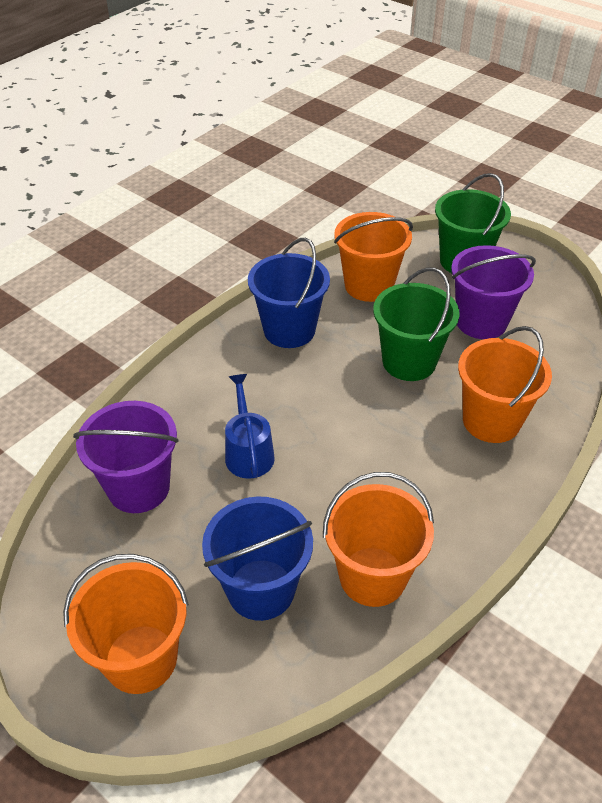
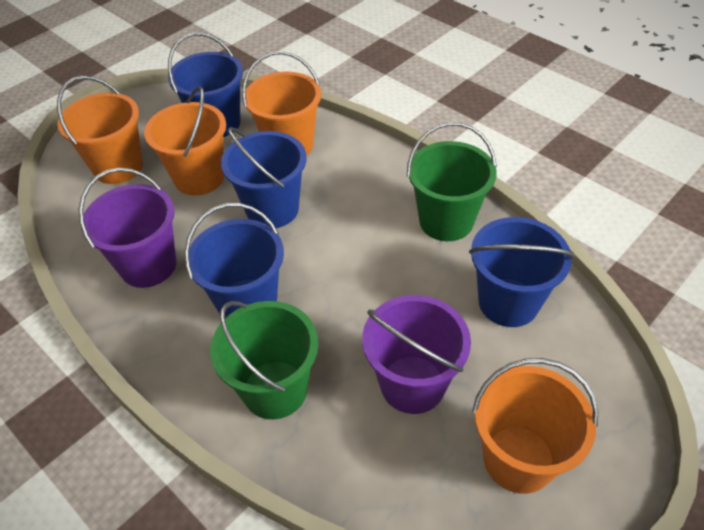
blue bucket: [202,497,313,621] [248,238,330,348] = 2 -> [168,32,243,137] [184,203,284,318] [221,127,306,228] [469,217,575,327] = 4
blue watering can: [225,374,275,479] = 1 -> none = 0

